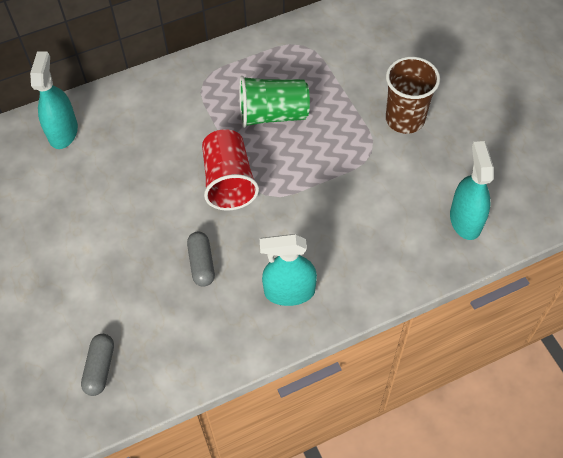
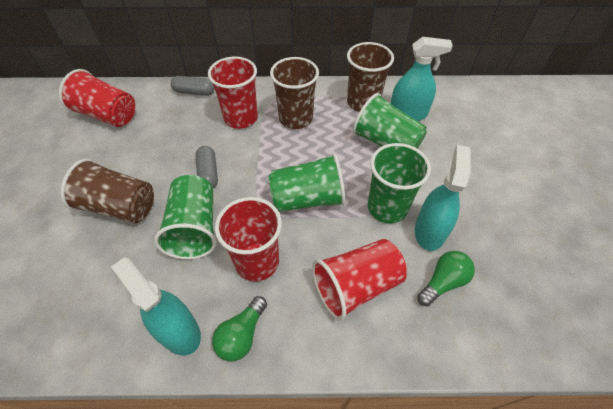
brown cup: [386,57,440,134] = 1 -> [61,159,154,223] [270,57,319,129] [347,42,394,112] = 3
green cup: [239,76,310,128] = 1 -> [154,175,217,259] [269,153,345,212] [353,93,427,149] [368,143,431,223] = 4
green light bulb: none = 0 -> [212,296,267,361] [417,251,475,306] = 2
red cup: [202,129,259,211] = 1 -> [59,69,135,127] [208,57,258,129] [215,197,282,281] [312,239,407,320] = 4

